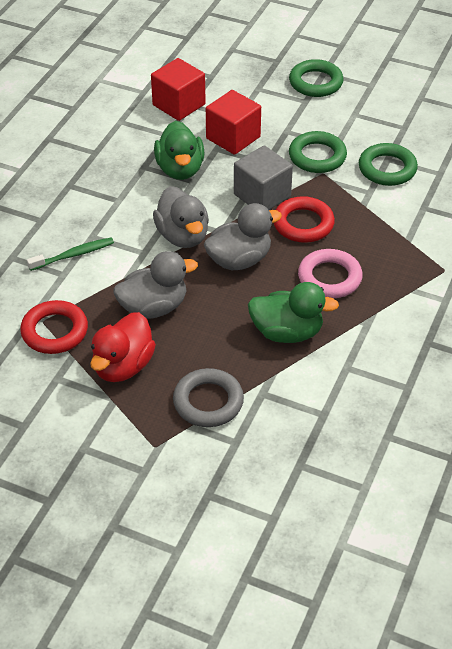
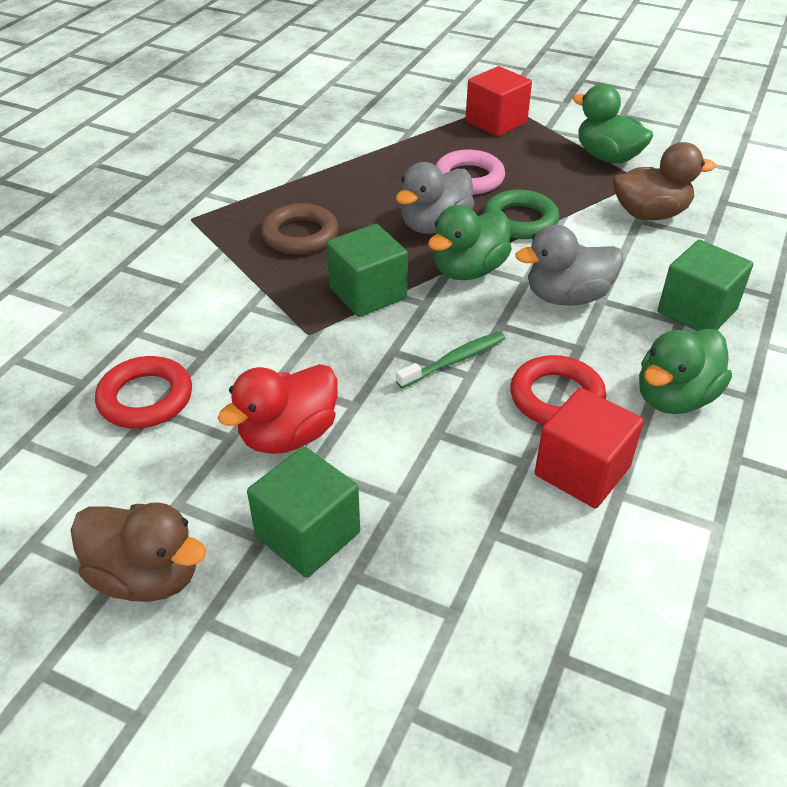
brown duck: none = 0 -> [71,502,206,602] [613,142,716,220] = 2
brown ring: none = 0 -> [261,203,338,255] = 1
green cube: none = 0 -> [247,446,360,578] [327,224,408,317] [657,240,753,331] = 3
green duck: [154,121,204,180] [248,282,339,343] = 2 -> [428,205,512,280] [573,84,653,164] [639,329,732,414] = 3
green ring: [289,59,344,97] [289,131,347,173] [359,143,418,186] = 3 -> [483,190,560,239] = 1
grey cube: [234,145,293,210] = 1 -> none = 0
grey duck: [113,251,198,319] [153,186,209,248] [204,203,282,270] = 3 -> [396,162,475,234] [516,225,623,306] = 2
grey ring: [173,368,244,427] = 1 -> none = 0

